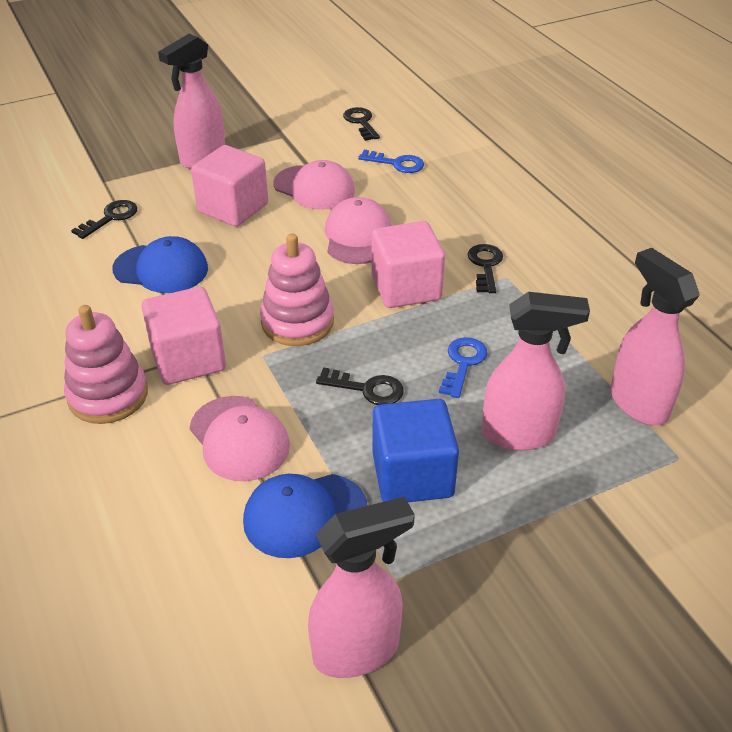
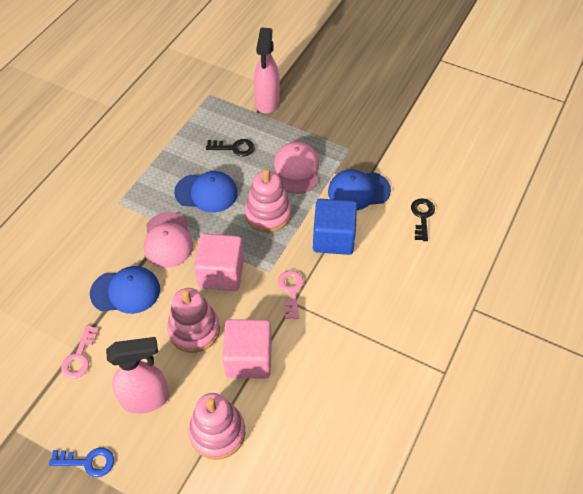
black key: [71,200,138,239] [316,367,404,405] [343,107,380,141] [468,244,503,293] = 4 -> [206,139,255,156] [411,198,435,241] = 2
blue cap: [113,236,208,293] [243,474,368,558] = 2 -> [90,266,160,314] [174,171,238,212] [328,169,391,210] = 3
blue key: [358,149,424,173] [439,337,488,398] = 2 -> [49,448,114,477] = 1
pink cap: [190,396,290,481] [273,160,355,210] [325,197,391,264] = 3 -> [144,212,193,268] [274,141,319,194] = 2
pink cube: [142,287,226,385] [191,145,268,227] [371,221,445,308] = 3 -> [194,233,244,291] [222,319,272,379] = 2
pink key: none = 0 -> [61,325,99,379] [278,270,304,319] = 2
pink spray bottle: [158,34,225,169] [308,496,415,678] [482,292,590,450] [610,248,700,425] = 4 -> [106,337,169,414] [254,28,280,114] = 2
pink stacking toy: [64,305,148,424] [260,234,334,346] = 2 -> [167,288,220,353] [188,393,245,460] [245,169,291,232] = 3

